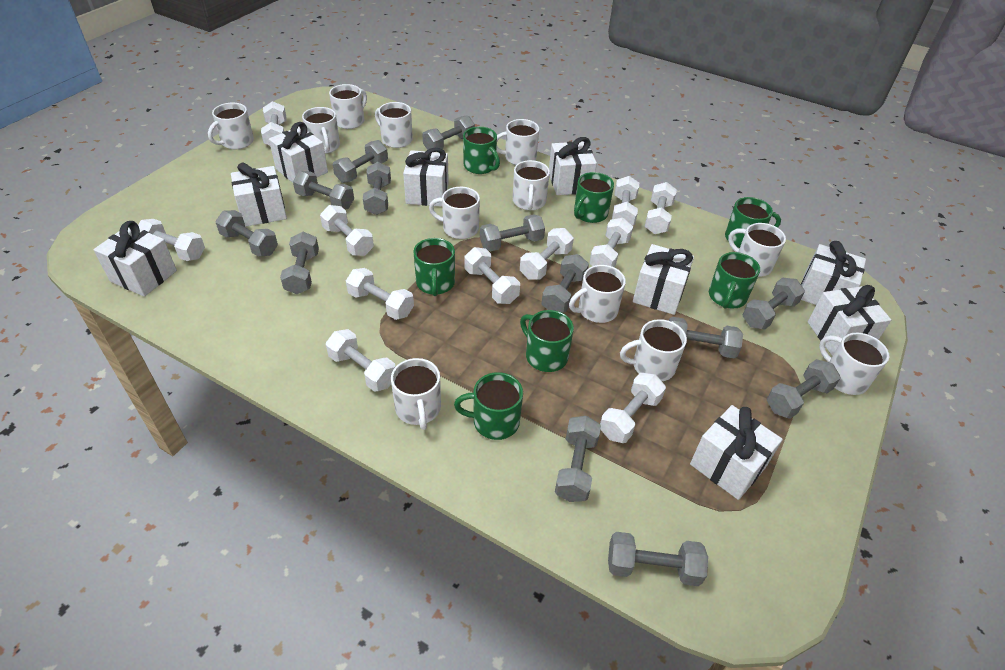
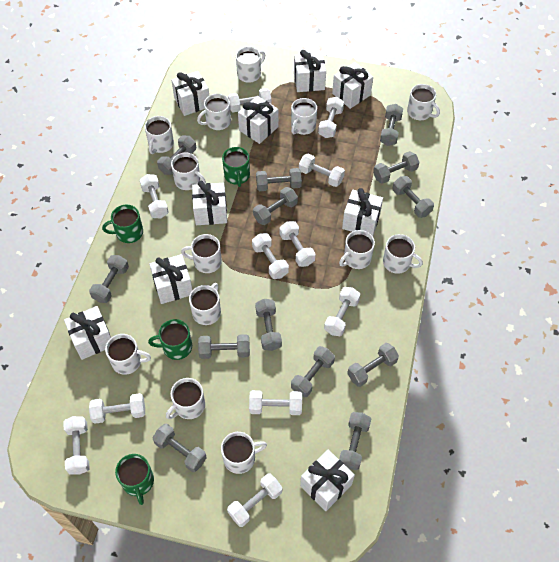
green mug: [413,238,455,296] [454,372,523,440] [463,127,500,174] [520,310,574,372] [574,172,614,223] [709,252,760,308] [725,197,781,248] = 7 -> [102,205,143,243] [115,454,154,505] [148,319,192,360] [222,147,250,187] = 4
white mug: [208,103,254,149] [302,107,340,154] [329,84,367,129] [375,102,413,148] [391,358,441,430] [429,187,480,239] [496,119,539,165] [513,160,550,210] [569,265,626,323] [620,319,687,381] [728,223,786,277] [819,333,889,395] = 12 -> [105,334,151,375] [145,116,174,154] [166,378,205,419] [171,153,206,190] [181,234,222,273] [189,283,221,325] [197,94,231,130] [221,432,267,474] [236,47,265,83] [291,98,317,135] [339,230,375,269] [383,234,423,274] [407,84,440,120] = 13

